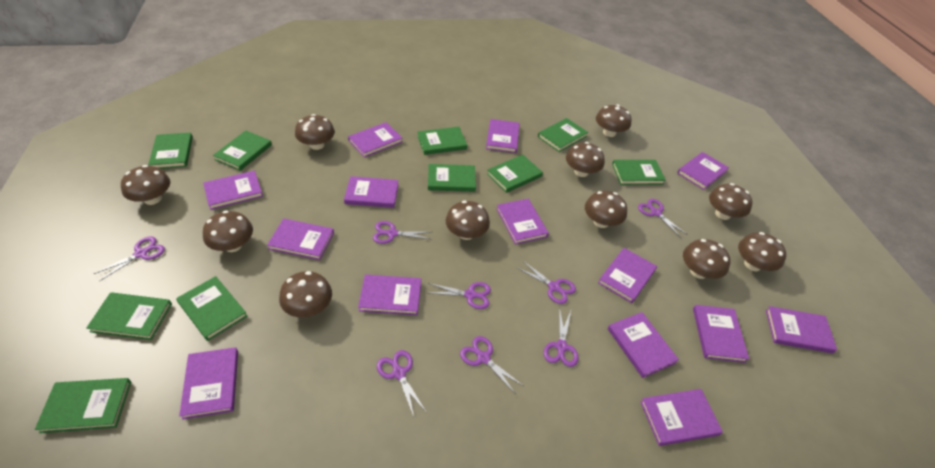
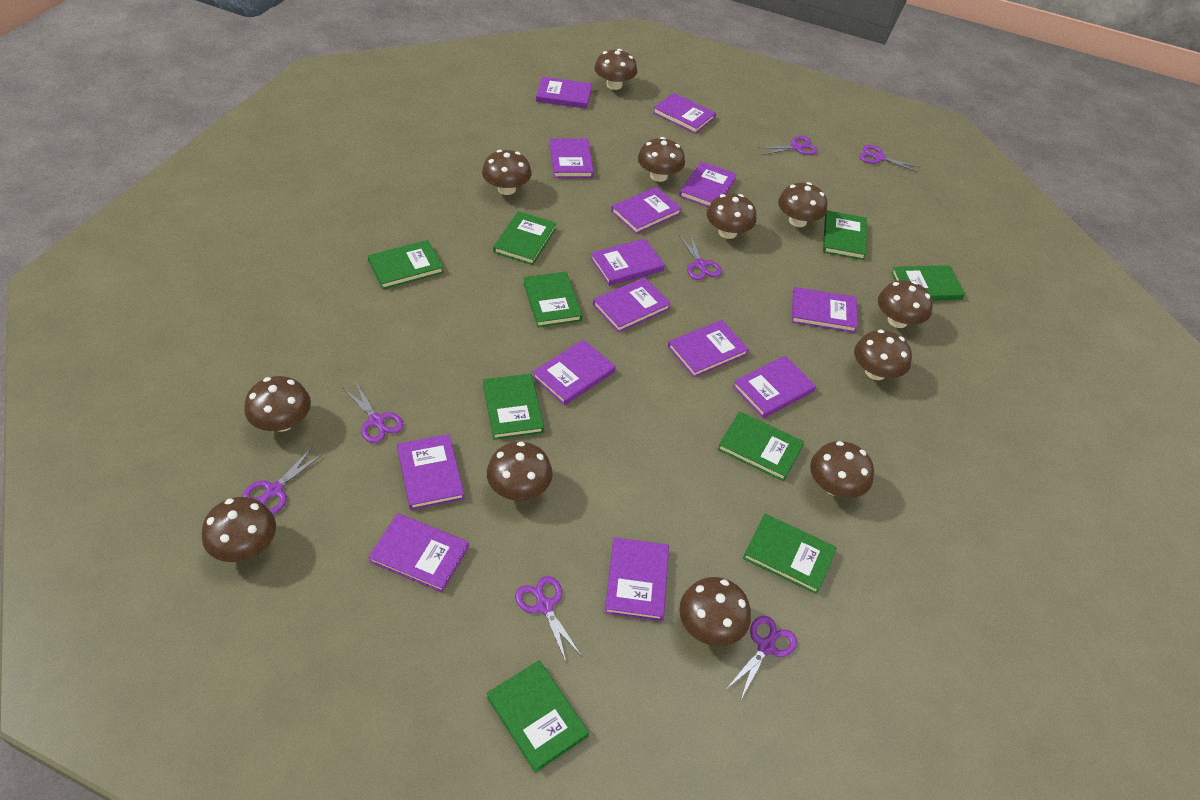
brown mushroom: [121,165,170,205] [203,210,253,252] [279,271,332,318] [295,114,335,150] [445,201,490,240] [566,142,605,177] [585,191,627,228] [596,104,632,137] [683,239,731,279] [709,183,753,220] [738,232,786,271] = 11 -> [202,497,276,562] [244,376,311,432] [482,150,532,195] [487,441,553,501] [594,49,637,90] [638,137,685,182] [679,577,751,646] [707,193,757,239] [778,182,827,227] [810,441,874,498] [854,329,912,380] [878,280,933,328] = 12
green book: [35,378,131,433] [86,292,172,340] [148,132,193,169] [176,276,248,341] [213,130,272,171] [417,127,467,155] [428,164,476,192] [487,155,543,193] [538,118,588,152] [612,160,666,185] = 10 -> [368,240,444,289] [483,374,544,440] [487,660,589,773] [493,211,557,265] [523,272,583,327] [717,411,804,481] [743,514,837,594] [823,210,867,260] [891,265,965,301] = 9
purple scissors: [94,236,165,281] [373,221,430,244] [377,350,427,417] [428,282,491,309] [460,336,523,393] [518,261,576,304] [544,308,579,367] [638,199,688,238] = 8 -> [242,448,323,514] [343,382,404,443] [515,576,582,662] [679,234,722,280] [727,615,797,701] [758,136,817,155] [859,145,919,172] = 7

